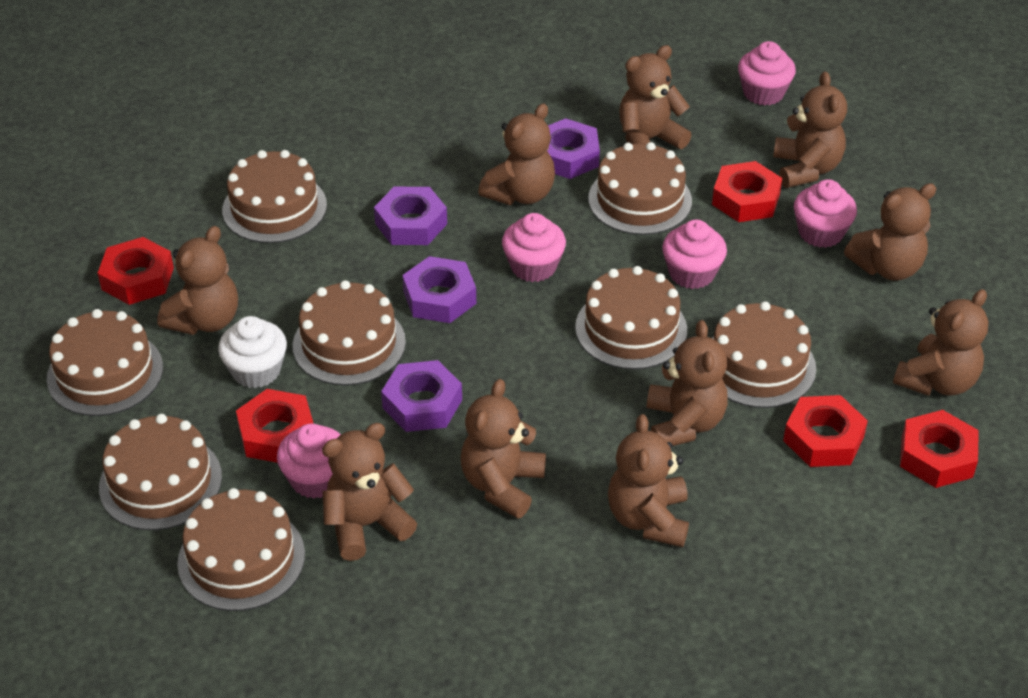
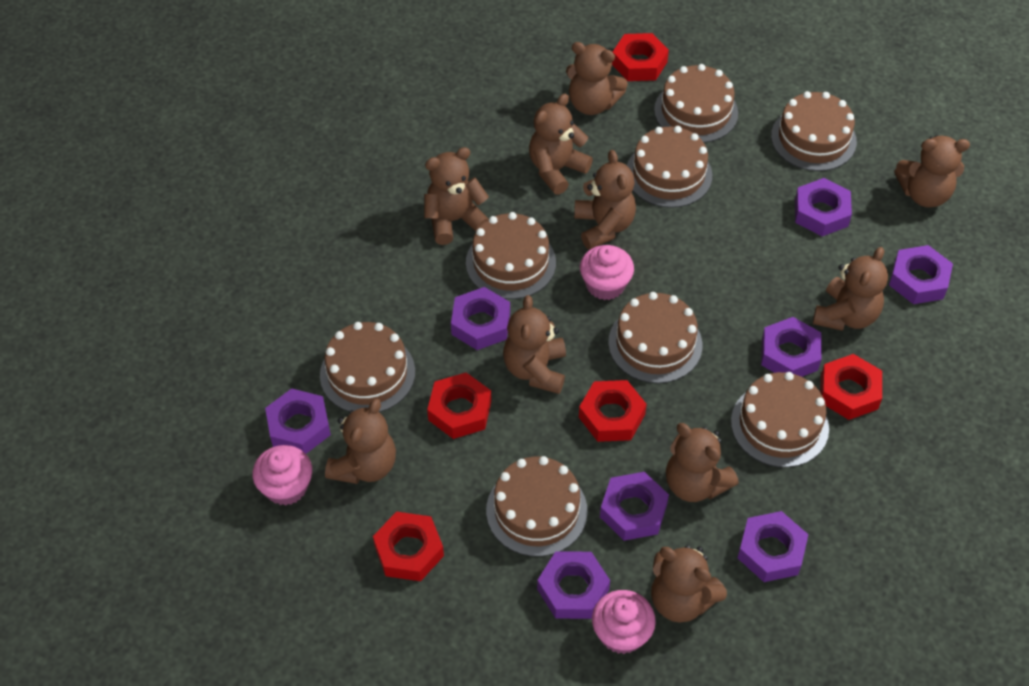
pink cupcake: [277,423,341,499] [502,213,566,282] [662,220,727,289] [738,41,796,106] [794,179,857,248] = 5 -> [252,445,312,506] [580,245,634,300] [592,590,656,654] = 3
purple nut: [374,187,447,245] [381,360,462,432] [402,256,476,323] [548,118,600,179] = 4 -> [265,388,331,454] [451,287,510,350] [537,551,610,619] [600,472,669,541] [738,511,809,582] [761,317,822,377] [795,178,852,236] [889,245,953,304] = 8
white cupcake: [218,316,287,388] = 1 -> none = 0

